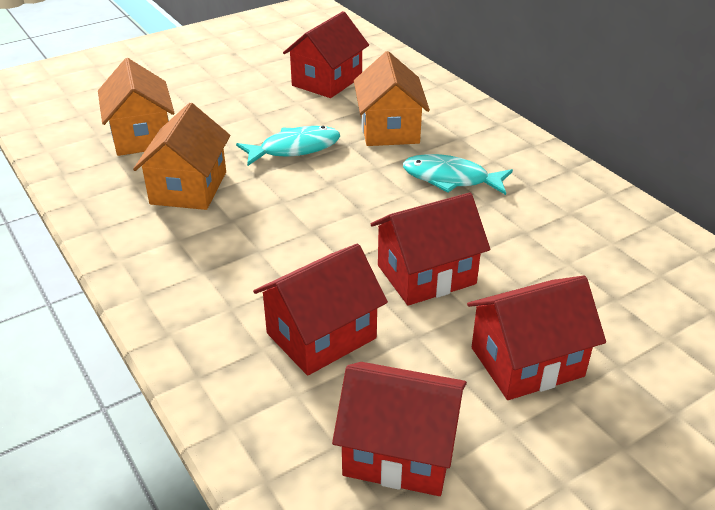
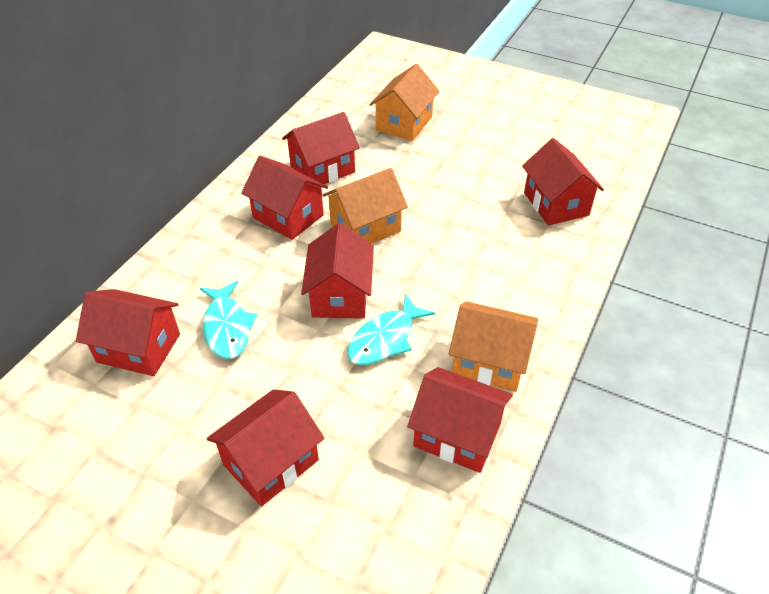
red house: [253,244,388,376] [283,11,369,98] [332,362,467,496] [371,192,490,306] [467,275,606,400] = 5 -> [76,289,180,376] [206,389,325,506] [241,156,328,240] [282,112,360,184] [301,223,374,319] [407,367,513,473] [522,138,604,225] = 7

